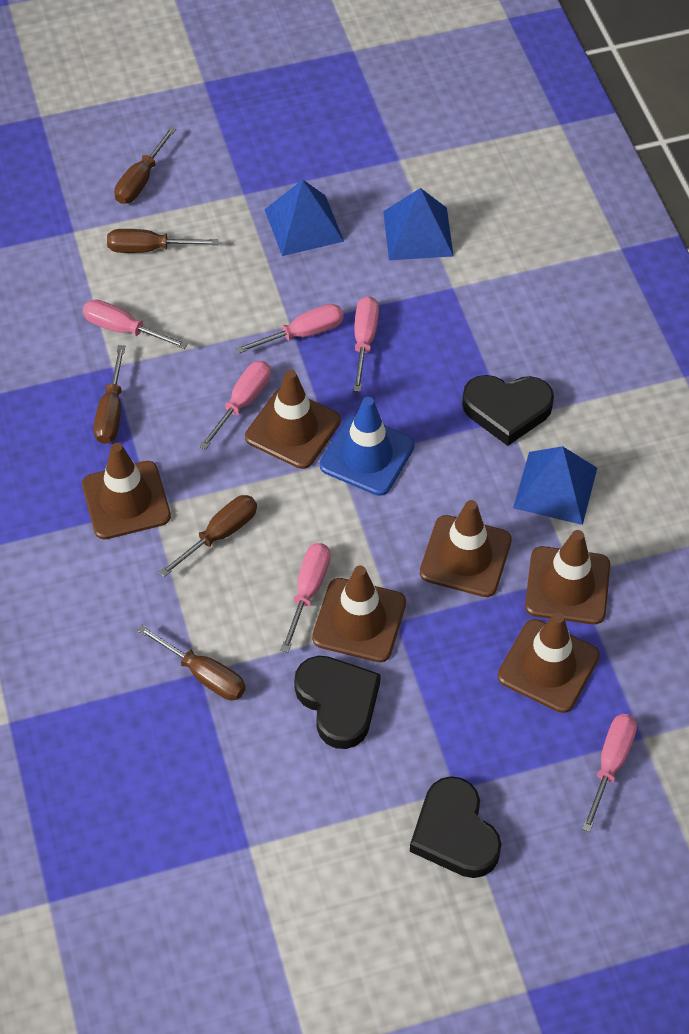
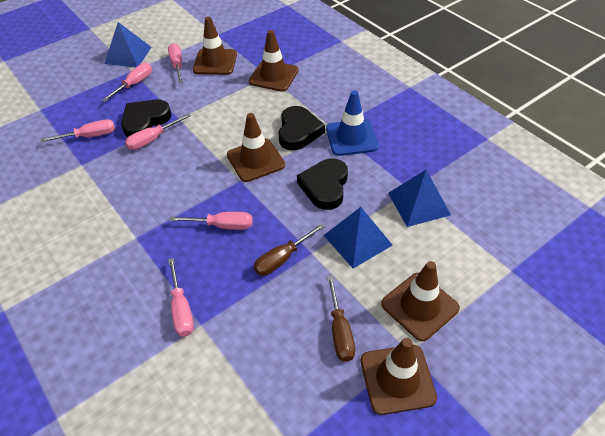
brown screwdriver: [94,345,125,444] [107,229,218,253] [114,127,176,204] [137,625,246,700] [159,495,257,577] = 5 -> [254,223,325,276] [327,276,355,362] = 2
brown traffic cone: [82,443,171,540] [245,370,341,469] [312,566,406,662] [420,500,512,597] [497,612,600,713] [525,530,610,624] = 6 -> [193,17,237,75] [227,113,285,182] [249,30,299,92] [361,338,437,415] [381,261,460,341] = 5

